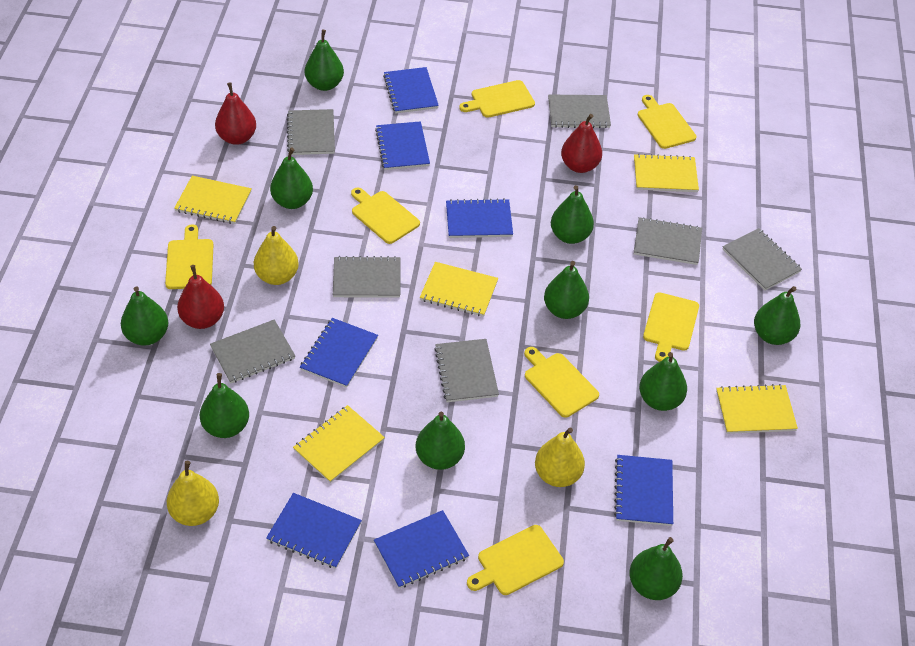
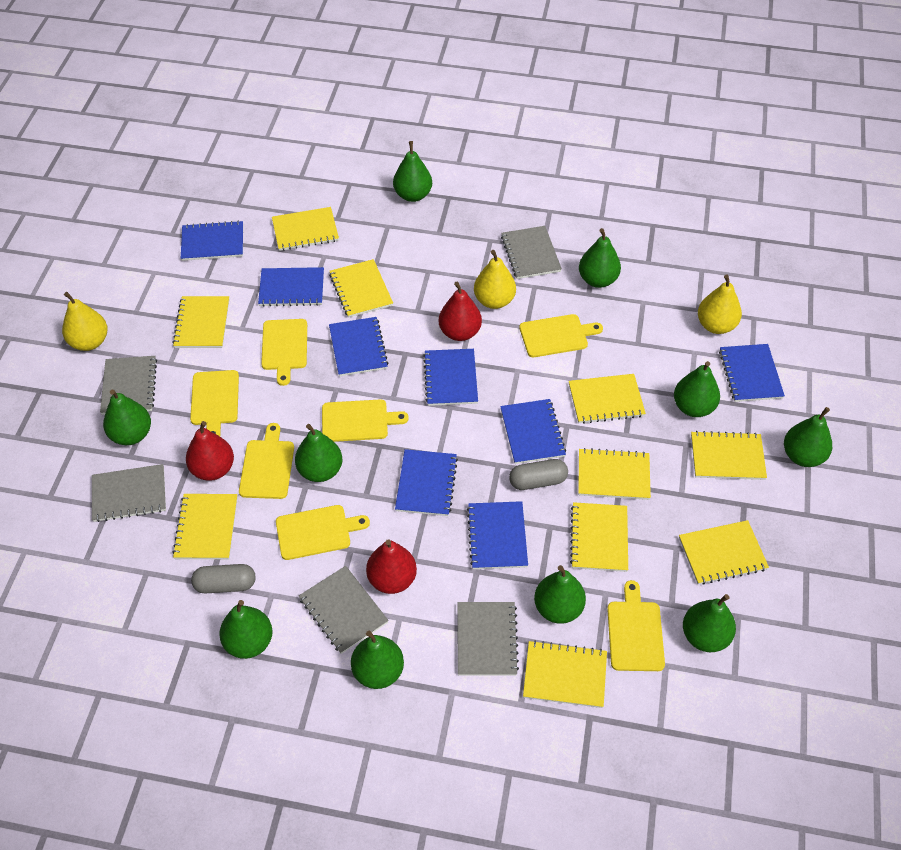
blue notebook: [266,493,362,569] [300,318,378,388] [374,510,469,589] [375,121,430,170] [383,67,439,114] [446,198,513,238] [614,455,673,526] = 7 -> [181,221,243,261] [258,267,324,307] [329,317,388,376] [395,449,458,516] [423,349,478,406] [467,501,528,569] [500,399,566,464] [719,344,785,402] = 8
grey capsule: none = 0 -> [191,564,256,593] [509,459,568,490] = 2
grey notebook: [210,319,295,384] [287,109,335,155] [333,256,400,298] [434,339,499,402] [548,95,611,128] [634,217,702,265] [722,228,802,291] = 7 -> [92,464,166,522] [100,356,157,415] [299,566,389,654] [457,602,519,676] [501,226,562,279] = 5
yellow notebook: [174,176,252,224] [293,405,385,483] [420,262,498,317] [634,154,699,192] [716,384,798,434] = 5 -> [172,296,229,348] [172,494,238,559] [272,207,339,251] [329,259,393,318] [523,640,607,708] [569,374,646,424] [570,502,628,572] [578,448,651,500] [679,520,769,585] [691,431,767,480] = 10

